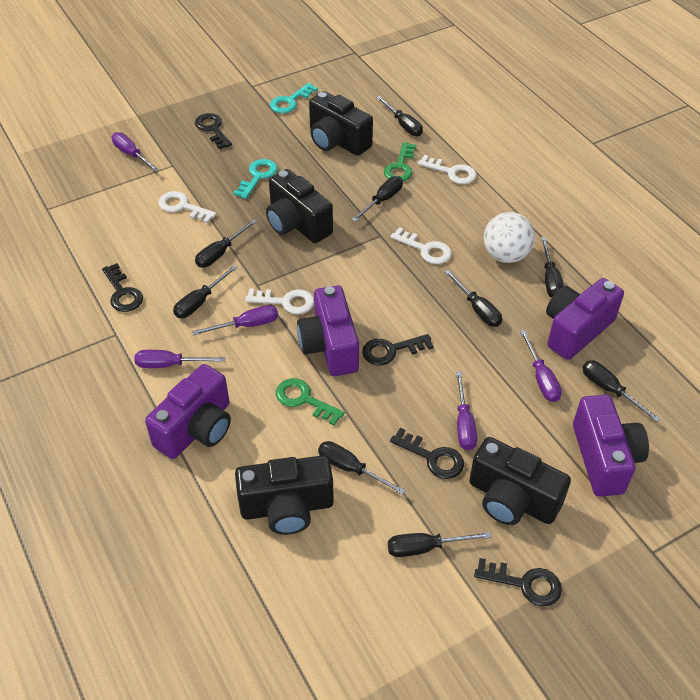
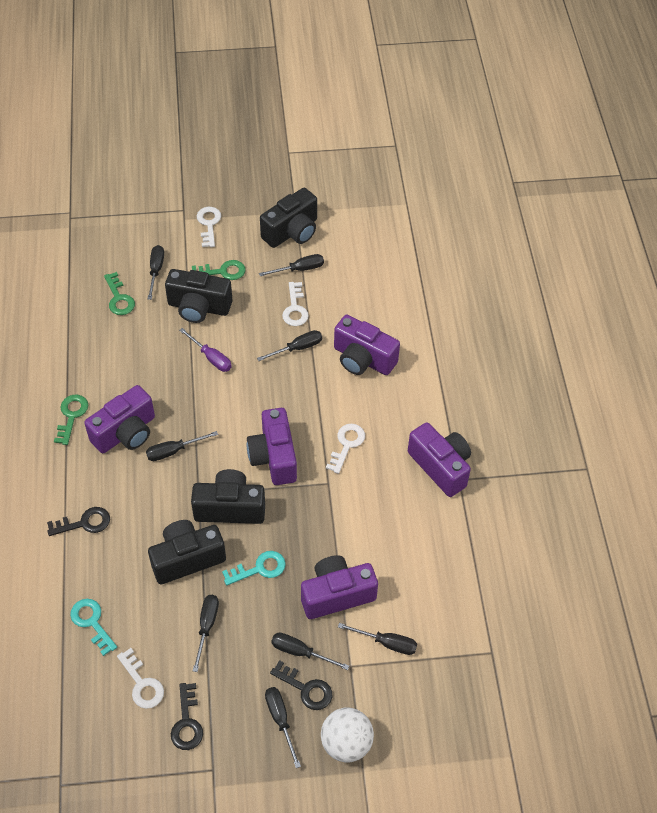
black key: [102,263,143,312] [195,113,232,149] [362,334,434,365] [390,428,464,479] [474,558,562,606] = 5 -> [47,507,110,536] [171,683,203,750] [270,660,332,710] = 3
black screwdriver: [173,265,238,318] [195,219,257,268] [318,441,406,495] [351,176,403,222] [376,96,423,136] [388,532,491,557] [445,270,502,327] [541,237,564,298] [582,360,660,422] = 9 -> [146,431,218,461] [148,245,164,300] [193,595,219,672] [257,330,322,361] [259,254,324,276] [265,687,301,768] [271,633,349,670] [338,623,417,655] = 8
green key: [276,378,345,426] [384,142,416,181] = 2 -> [54,395,88,445] [104,272,135,315] [192,260,246,280] = 3
purple camera: [145,364,231,459] [297,285,359,376] [546,278,624,360] [573,395,649,497] = 4 -> [84,385,155,453] [247,408,297,485] [301,555,378,619] [334,315,400,375] [408,422,471,497] = 5
purple screwdriver: [112,132,159,172] [134,350,225,368] [192,305,278,335] [456,371,477,451] [520,330,562,402] = 5 -> [179,328,232,372] = 1

